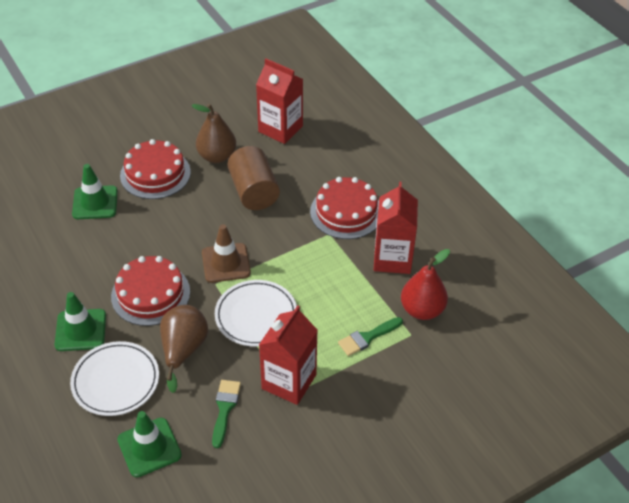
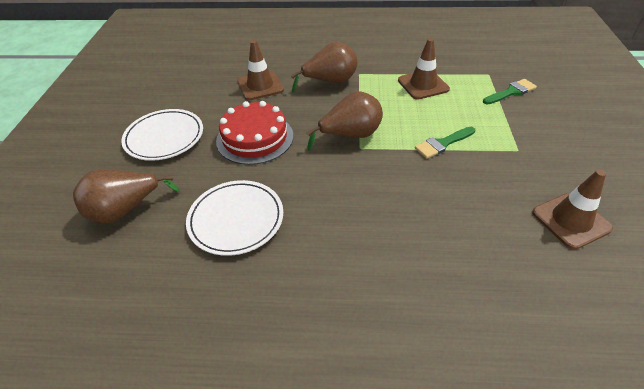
brown cylinder: [227,146,280,210] = 1 -> none = 0
brown pear: [160,305,208,393] [191,104,236,163] = 2 -> [73,169,180,223] [291,42,357,93] [307,91,383,151] = 3
brown traffic cone: [202,224,251,283] = 1 -> [237,40,284,100] [398,38,450,99] [532,169,613,250] = 3
green traffic cone: [55,292,106,351] [72,164,118,219] [118,411,182,477] = 3 -> none = 0
red cake: [111,256,190,326] [120,139,191,199] [310,177,379,239] = 3 -> [216,101,293,165] = 1
red carton: [256,59,303,144] [259,305,318,405] [374,181,418,274] = 3 -> none = 0
red pear: [401,249,450,320] = 1 -> none = 0

